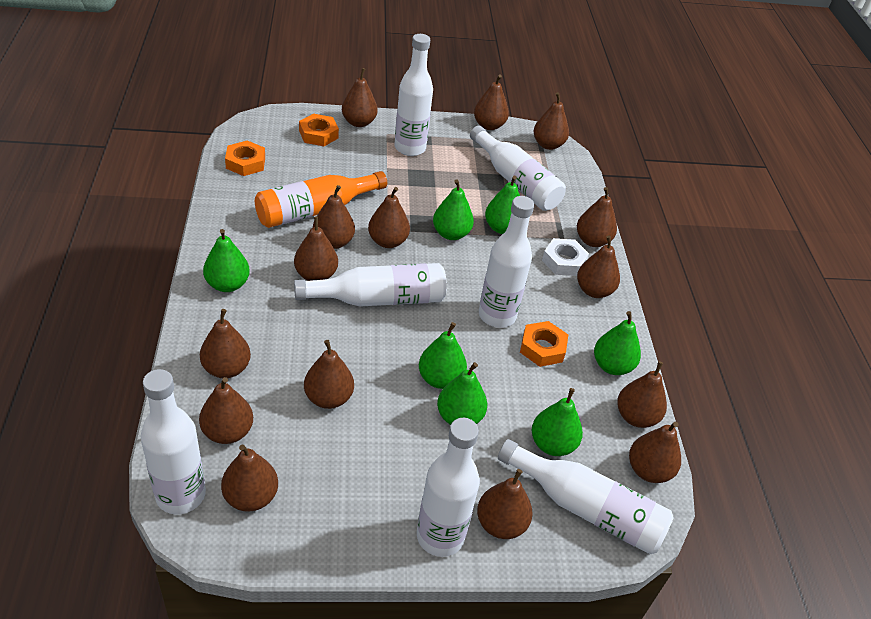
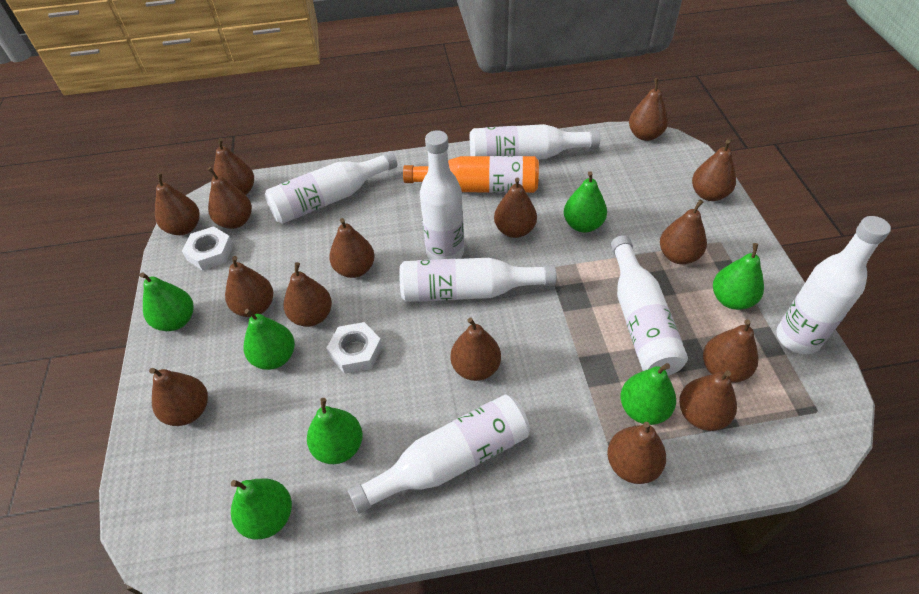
orange nut: [225,140,265,176] [299,113,339,146] [520,321,568,367] = 3 -> none = 0
white nut: [542,238,589,276] = 1 -> [182,226,234,271] [326,322,382,374] = 2

